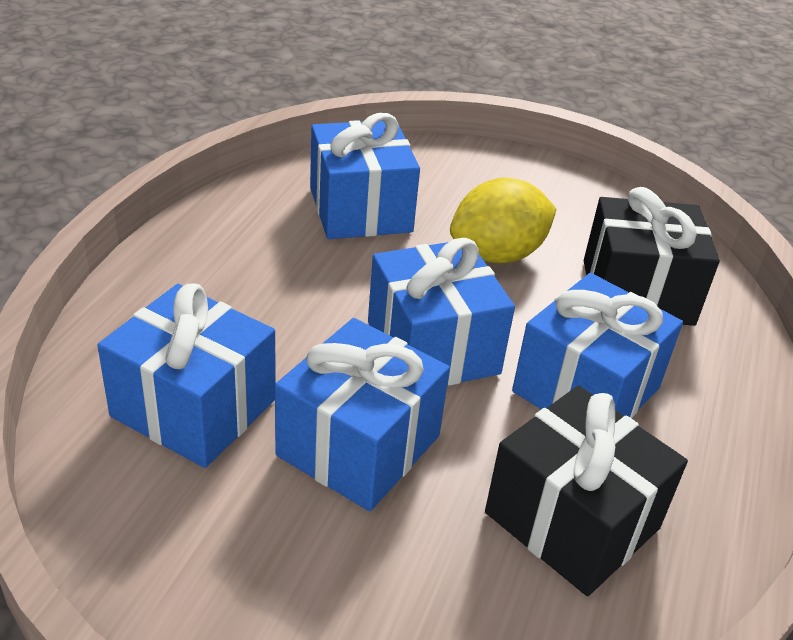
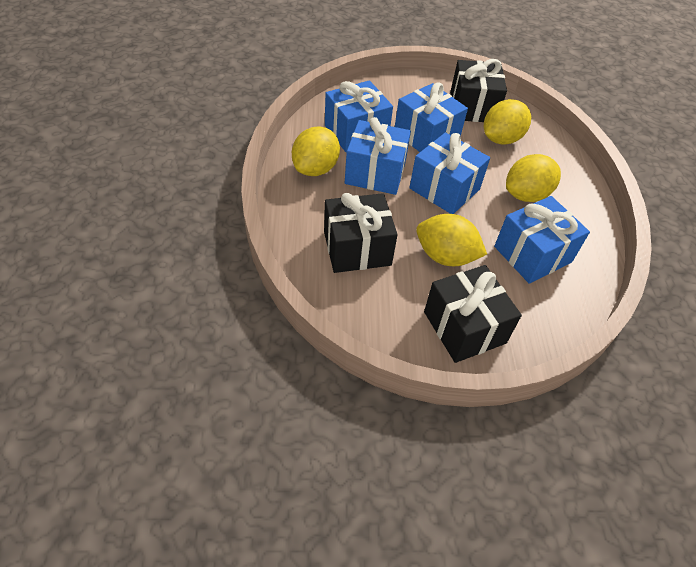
black gift: [485,385,688,596] [584,187,720,326] = 2 -> [324,193,398,273] [424,265,522,363] [450,59,507,122] = 3
yellow lemon: [450,178,556,263] = 1 -> [292,127,340,176] [416,214,487,266] [484,99,531,145] [506,154,561,202] = 4

